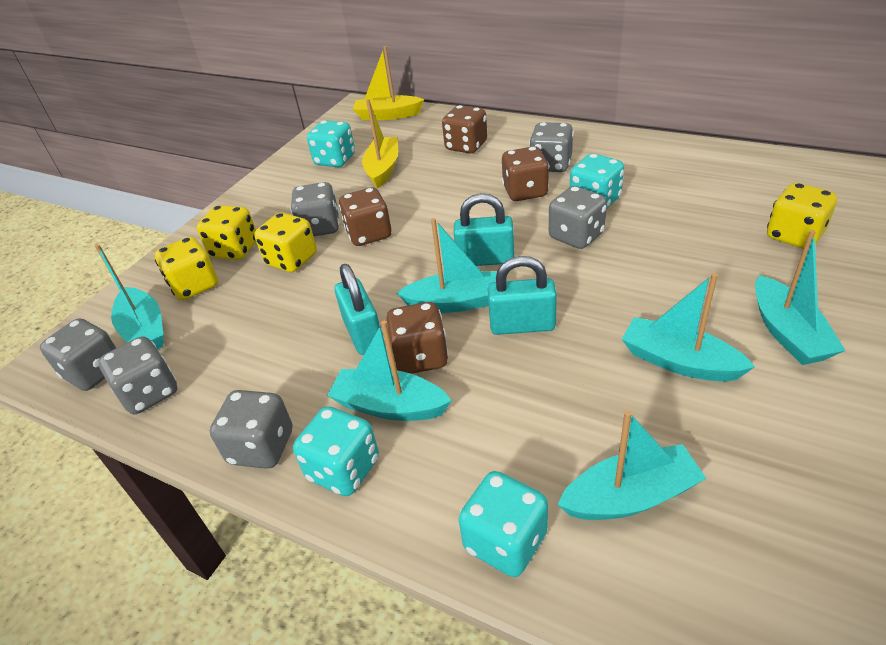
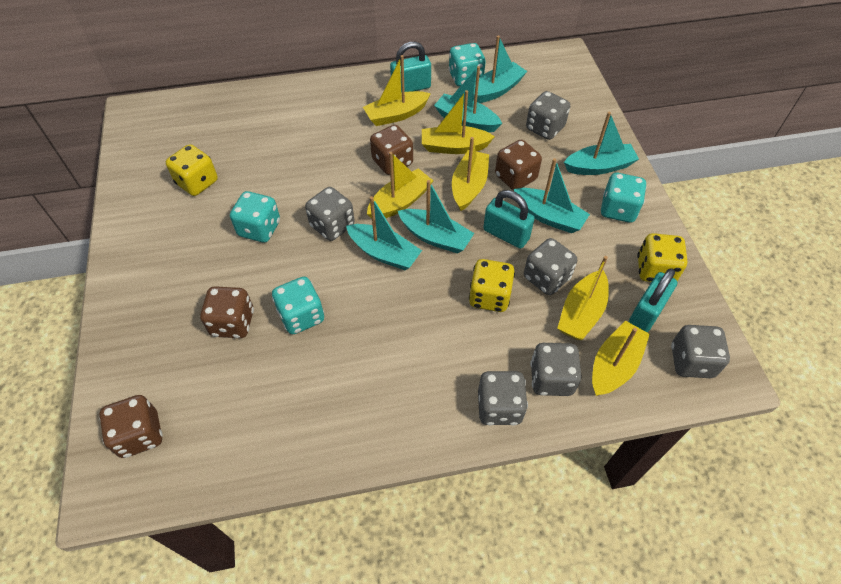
yellow boat: [353,46,424,120] [362,99,398,188] = 2 -> [363,55,431,126] [367,152,433,218] [422,90,495,154] [452,137,489,211] [557,256,609,340] [592,321,650,396] = 6
yellow dice: [155,237,218,300] [197,205,256,260] [254,213,317,272] [767,183,837,249] = 4 -> [166,144,218,196] [469,259,515,312] [637,233,687,282] = 3

